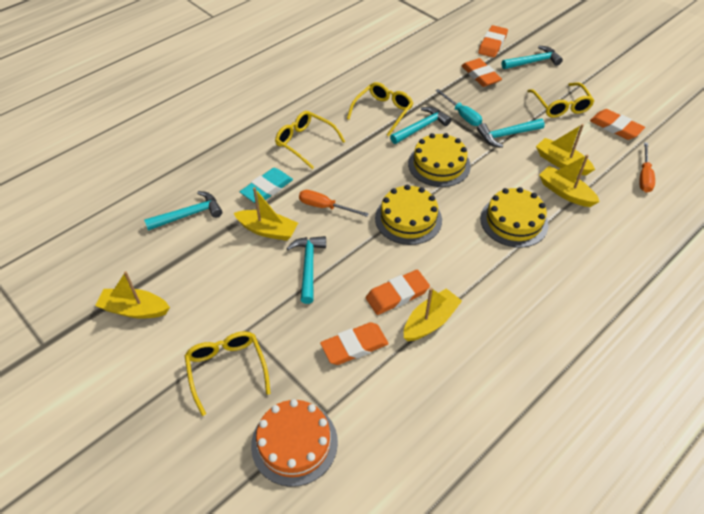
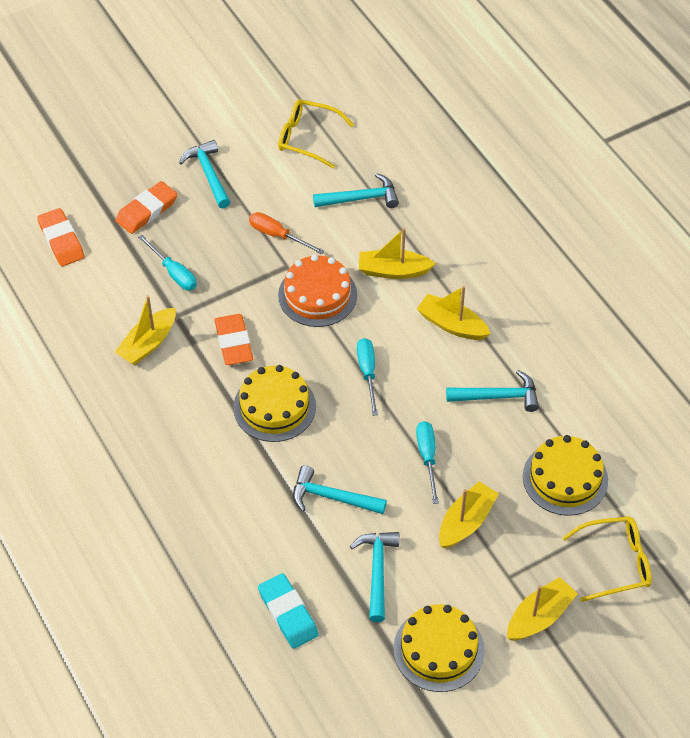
orange eraser: [320,322,389,365] [366,270,430,315] [461,58,502,87] [478,25,508,58] [590,109,645,140] = 5 -> [37,208,85,266] [115,181,177,234] [214,314,253,365] = 3
orange screwdriver: [299,190,369,217] [640,142,655,193] = 2 -> [249,212,324,254] = 1
turquoise screwdriver: [435,89,482,126] = 1 -> [138,235,197,290] [357,338,378,416] [416,421,439,504] = 3
yellow glasses: [184,331,271,416] [275,111,346,169] [347,82,413,136] [527,83,594,118] = 4 -> [278,99,354,169] [562,516,652,602] = 2

